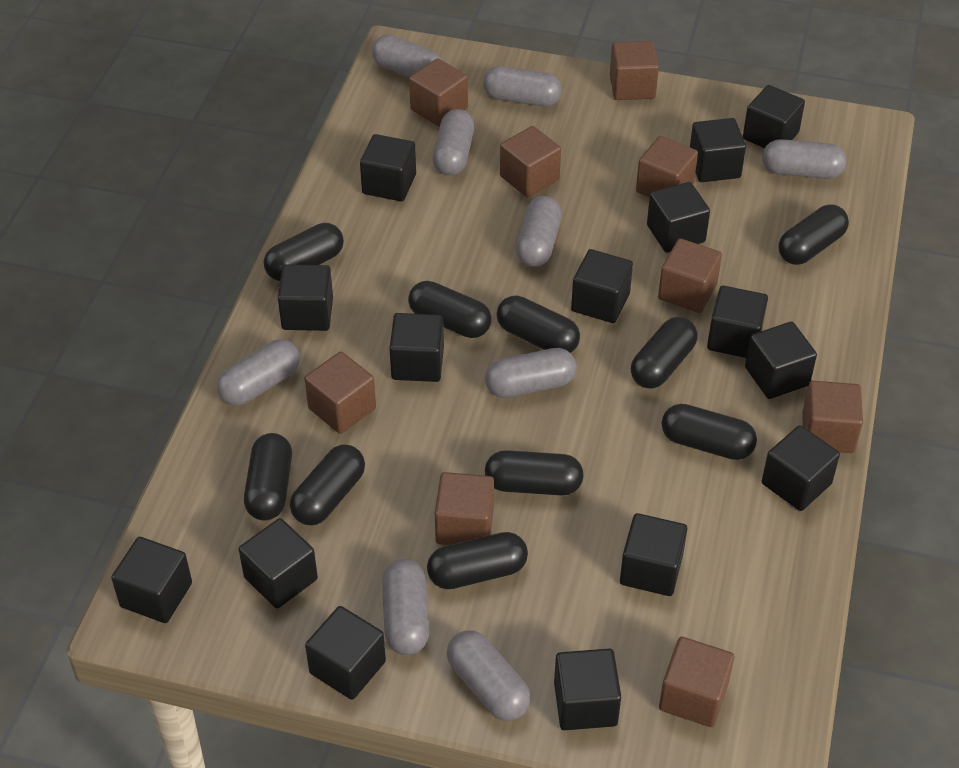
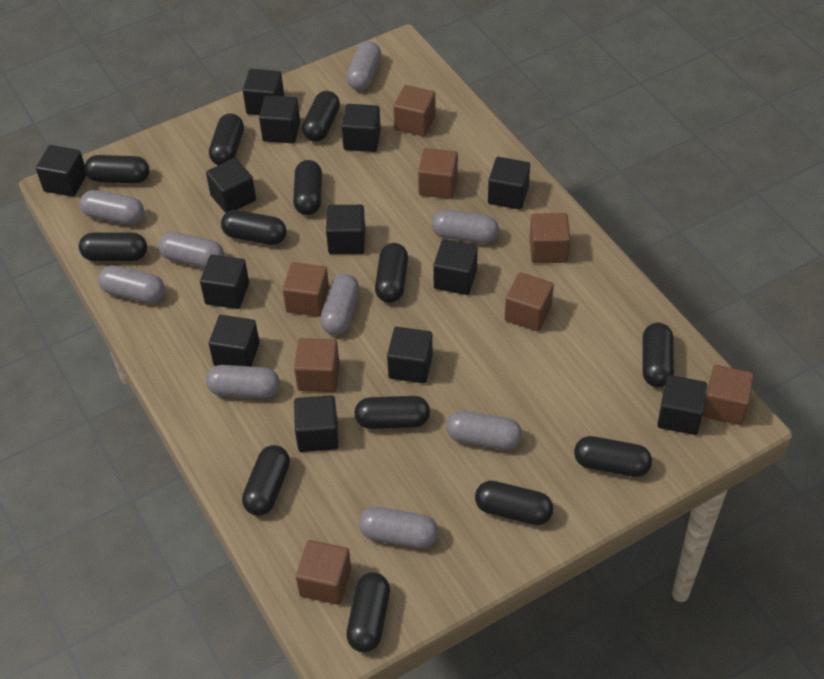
black capsule: [244,433,292,521] [264,223,344,281] [290,444,365,525] [408,281,492,338] [427,532,528,589] [485,450,584,496] [497,296,580,353] [631,317,698,389] [662,404,757,460] [778,204,849,265] = 10 -> [79,232,147,261] [84,155,149,183] [209,113,244,165] [221,210,287,245] [242,445,290,516] [293,160,322,215] [302,91,340,142] [346,572,390,652] [354,396,430,429] [375,243,408,303] [475,481,553,525] [574,436,652,477] [642,323,674,387] = 13
black cube: [111,537,192,623] [239,518,318,609] [278,264,333,331] [305,606,386,700] [360,134,416,201] [389,313,444,382] [554,648,621,730] [571,249,633,323] [620,513,687,596] [647,182,710,253] [690,118,746,182] [707,286,768,358] [743,85,805,148] [745,322,817,399] [762,425,840,511] = 15 -> [36,145,86,197] [200,255,249,309] [206,158,256,213] [209,315,259,366] [243,69,284,115] [259,95,300,143] [294,395,339,452] [326,205,365,254] [341,104,381,152] [387,327,433,383] [433,240,478,295] [488,157,530,210] [657,375,707,435] = 13
brown cube: [304,352,376,434] [409,58,468,127] [435,472,494,545] [500,126,561,198] [610,41,659,100] [636,136,698,198] [658,238,722,313] [659,637,734,727] [802,381,863,453] = 9 -> [283,262,329,317] [294,338,339,392] [296,540,351,605] [393,85,436,136] [418,148,458,199] [505,272,554,331] [529,213,570,263] [703,365,754,425] = 8

